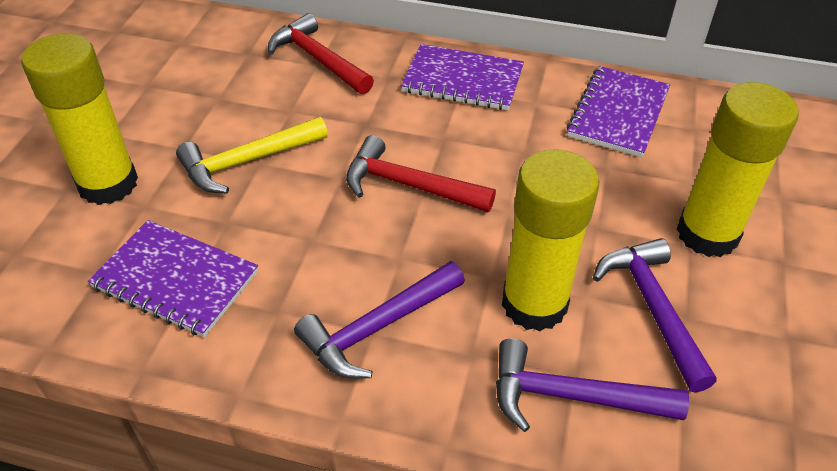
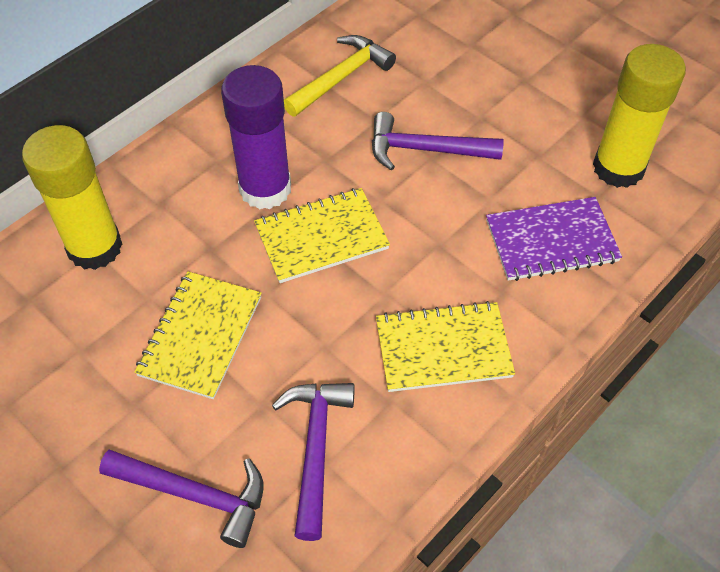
purple glue stick: none = 0 -> [221,65,291,210] = 1
purple notebook: [88,220,258,337] [401,44,524,110] [567,66,670,157] = 3 -> [486,197,622,281] = 1
red hammer: [268,13,374,94] [346,135,496,212] = 2 -> none = 0
yellow glue stick: [21,33,138,205] [502,149,599,331] [677,82,799,257] = 3 -> [22,125,122,270] [593,44,686,188] = 2
yellow notebook: none = 0 -> [134,272,262,399] [254,188,390,283] [376,301,515,392] = 3

